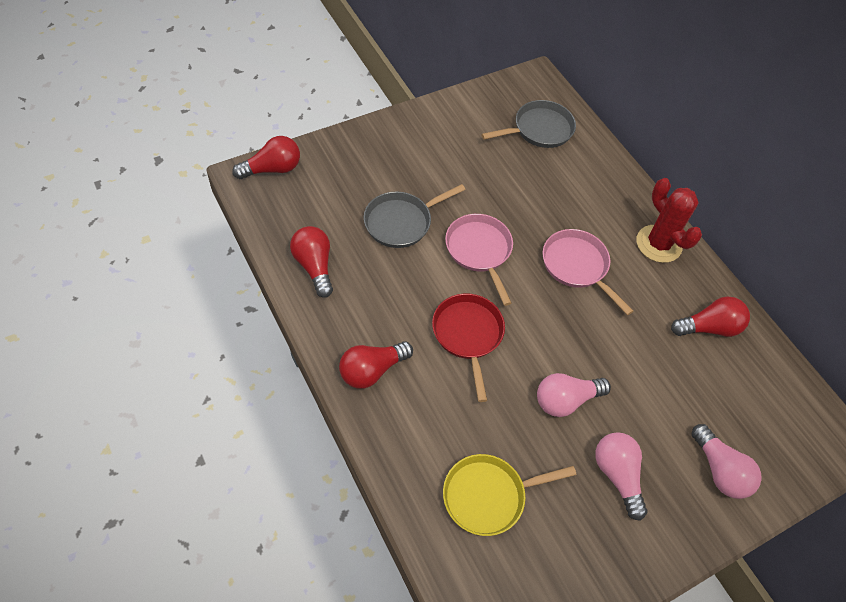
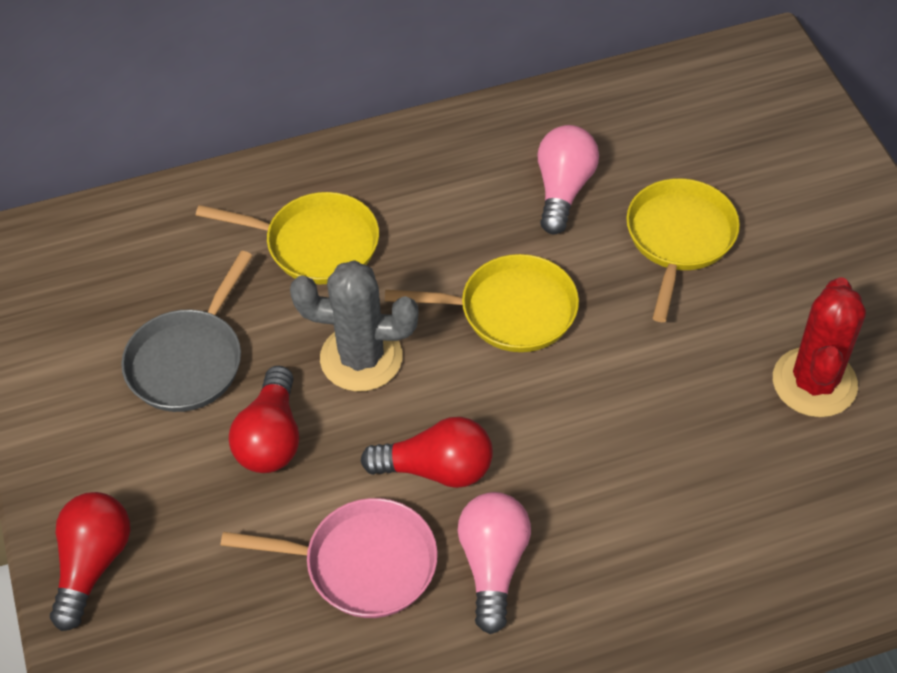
grey cactus: none = 0 -> [290,260,419,392] = 1
grey pan: [364,184,466,248] [481,100,576,148] = 2 -> [121,251,252,412] = 1
pink light bulb: [537,373,611,417] [595,432,647,521] [692,424,762,499] = 3 -> [458,492,531,634] [538,125,599,234] = 2
pink pan: [445,214,513,306] [542,229,633,315] = 2 -> [220,498,438,618] = 1
red light bulb: [232,136,300,179] [290,226,333,298] [339,341,413,389] [671,297,750,337] = 4 -> [50,492,130,631] [229,366,299,473] [360,417,493,488] = 3
red pan: [432,294,505,402] = 1 -> none = 0
yellow pan: [443,454,576,536] = 1 -> [196,192,379,284] [385,254,579,352] [626,178,740,322] = 3

